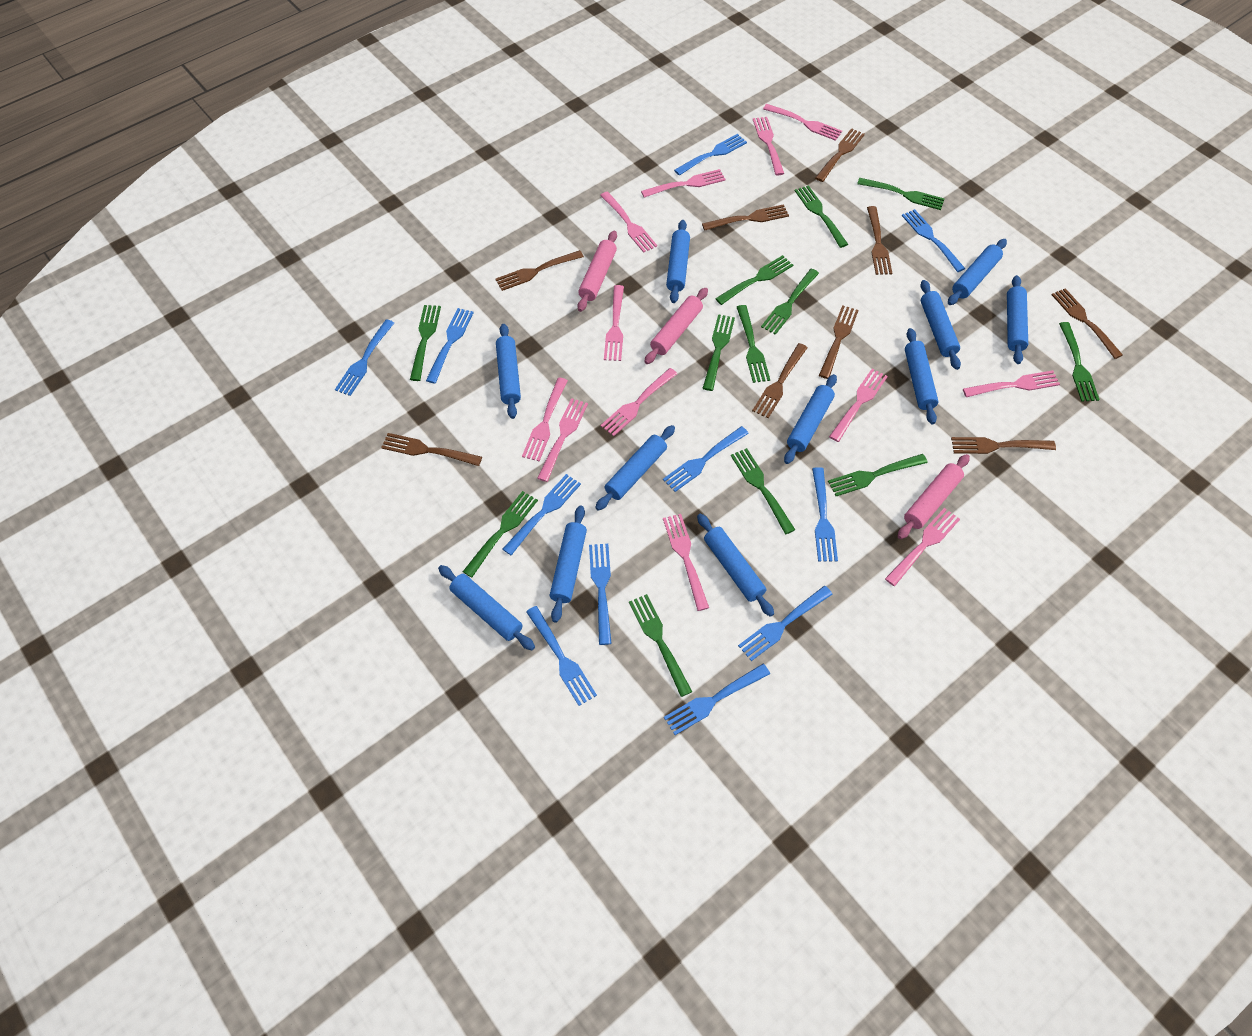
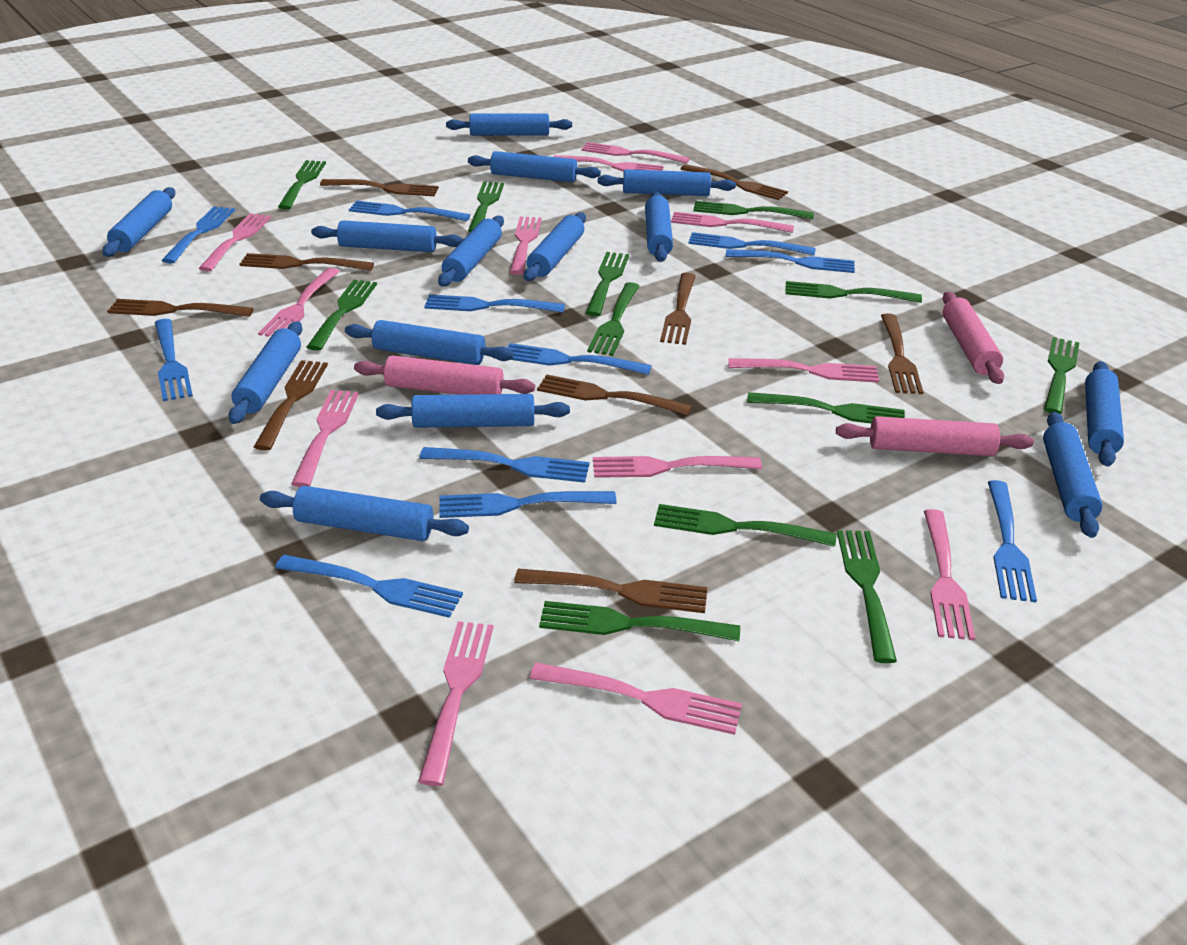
blue rolling pin: [438,565,535,650] [496,324,521,419] [550,505,587,623] [595,425,675,511] [666,220,690,303] [697,514,774,617] [784,374,837,464] [905,328,939,425] [920,280,961,370] [948,239,1007,305] [1007,275,1028,364] = 11 -> [102,187,175,257] [228,321,302,424] [260,486,469,541] [311,220,463,252] [345,320,514,365] [376,394,570,428] [438,216,504,286] [446,113,572,136] [468,151,601,182] [524,212,586,281] [598,169,736,196] [645,192,673,262] [1043,412,1102,538] [1085,361,1124,467] = 14

